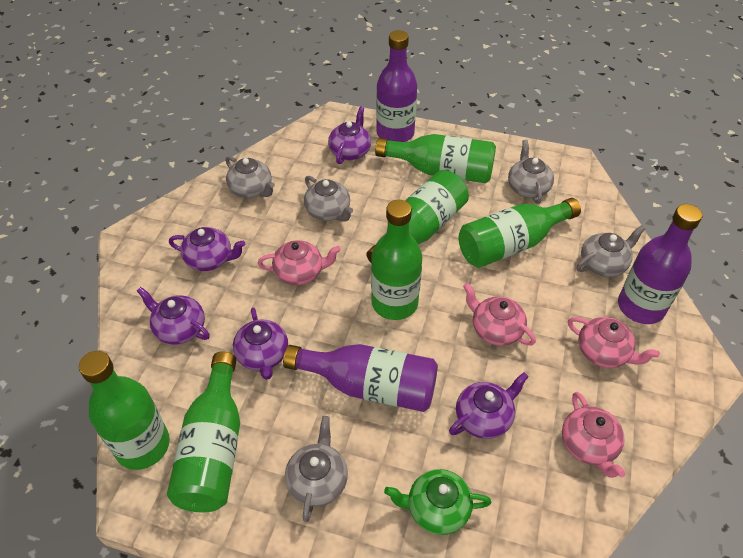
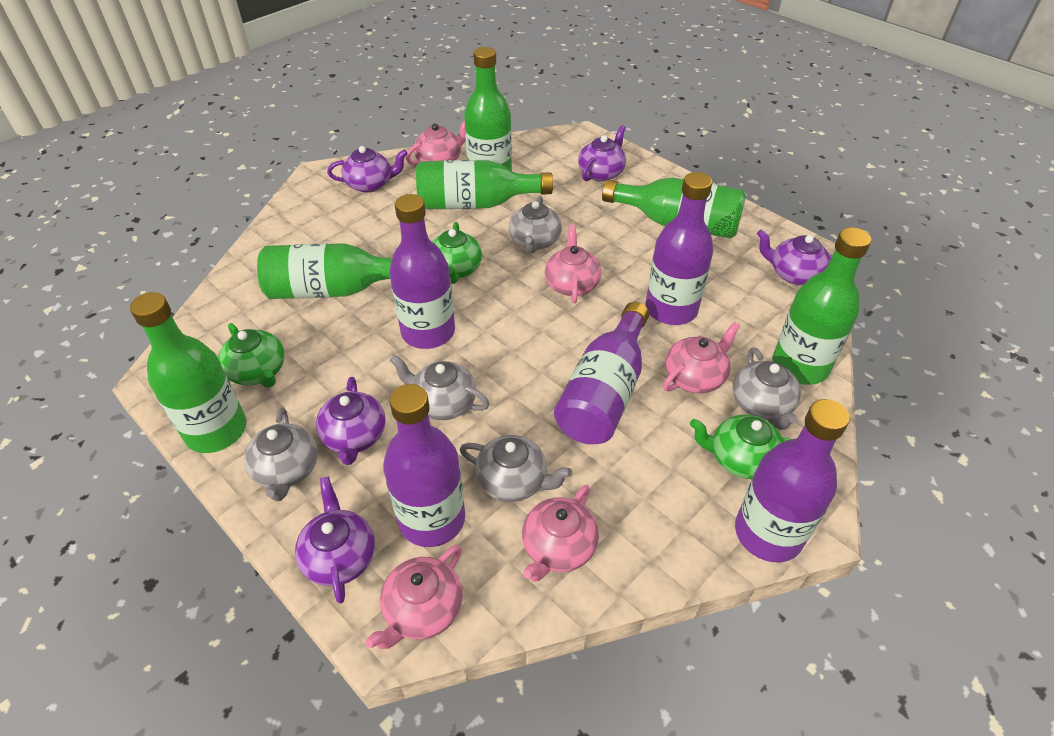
green teapot: [384,469,491,535] = 1 -> [218,323,285,387] [432,222,482,284] [690,414,791,479] = 3
pink teapot: [258,240,341,285] [463,283,536,346] [562,392,626,478] [568,317,660,368] = 4 -> [365,545,463,649] [406,120,466,165] [522,485,599,582] [545,225,601,303] [663,322,740,393] = 5
purple bottle: [283,344,438,412] [376,30,417,142] [618,204,702,324] = 3 -> [383,384,465,547] [389,194,455,349] [554,302,649,444] [645,172,713,325] [735,399,850,562] = 5

